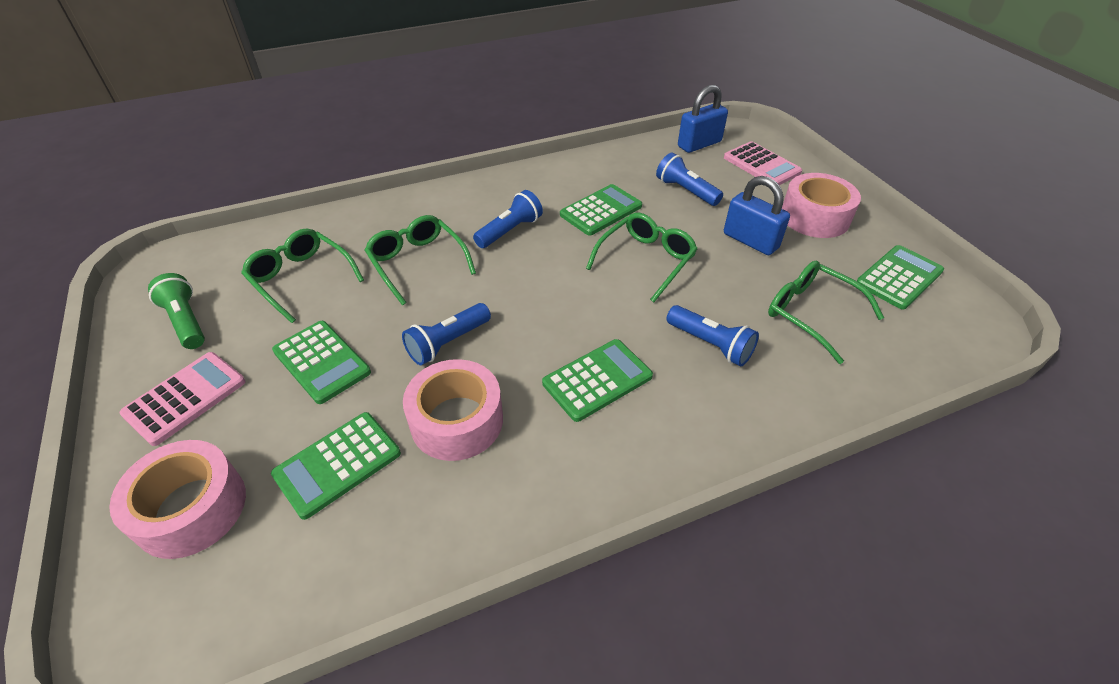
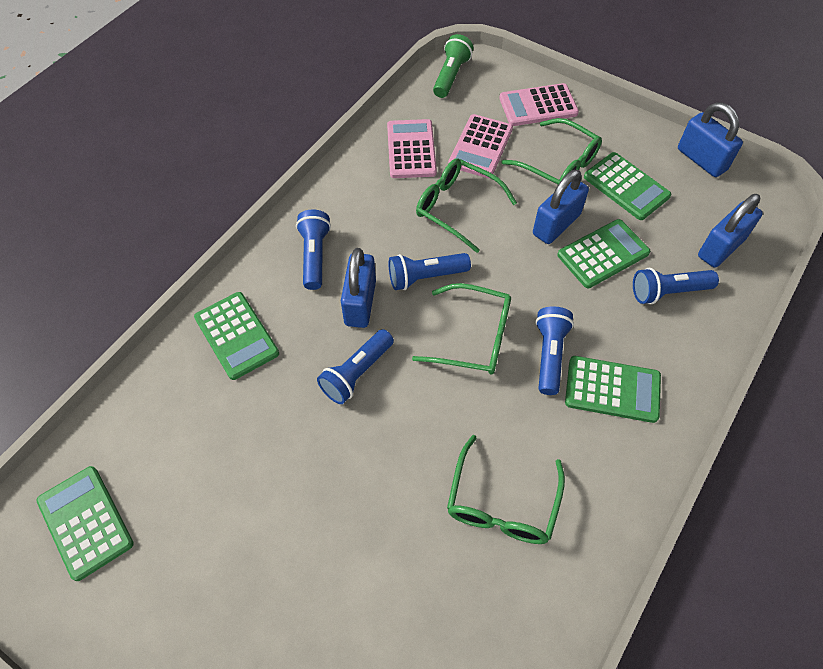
blue flashlight: [402,303,491,365] [473,190,543,248] [656,153,723,206] [667,305,759,366] = 4 -> [296,209,331,290] [317,329,394,404] [389,253,471,290] [535,306,574,395] [633,268,719,304] = 5
blue padlock: [678,85,728,153] [724,176,790,255] = 2 -> [341,248,376,328] [533,170,589,244] [678,102,743,177] [698,194,763,267] = 4
pink calculator: [120,352,246,446] [724,141,802,185] = 2 -> [387,119,437,178] [448,114,513,178] [499,83,579,126] = 3
pink tape: [109,440,246,559] [403,359,503,461] [782,173,861,238] = 3 -> none = 0

